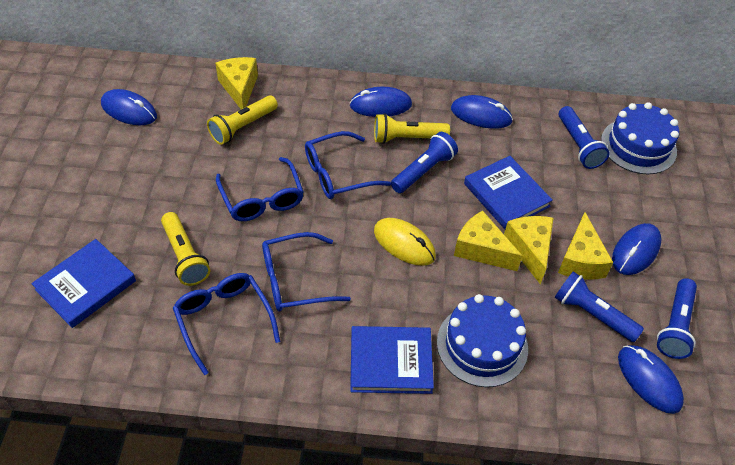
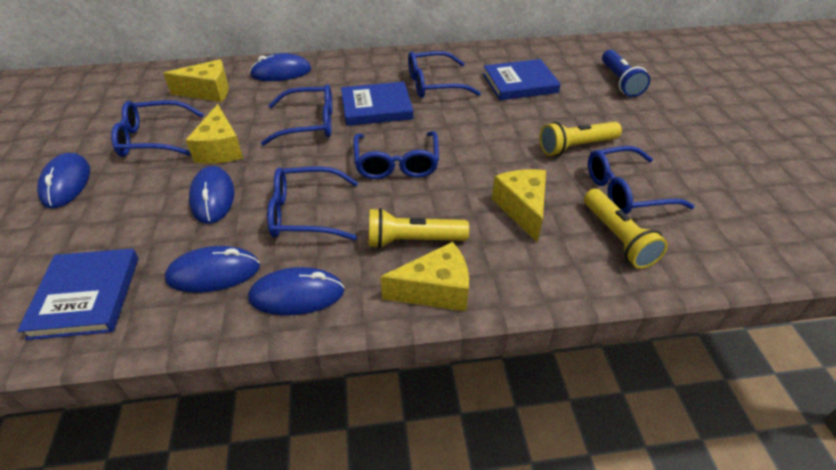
blue cake: [437,294,528,387] [601,102,679,174] = 2 -> none = 0
blue flashlight: [391,132,458,193] [555,271,644,342] [559,106,610,169] [657,278,697,359] = 4 -> [602,50,650,97] = 1
blue glasses: [173,273,280,375] [216,157,304,221] [262,232,351,311] [305,131,391,199] = 4 -> [111,100,204,157] [261,84,332,146] [267,166,358,240] [353,131,439,179] [408,51,481,98] [588,146,694,215] = 6
yellow mouse: [374,218,436,266] = 1 -> none = 0

